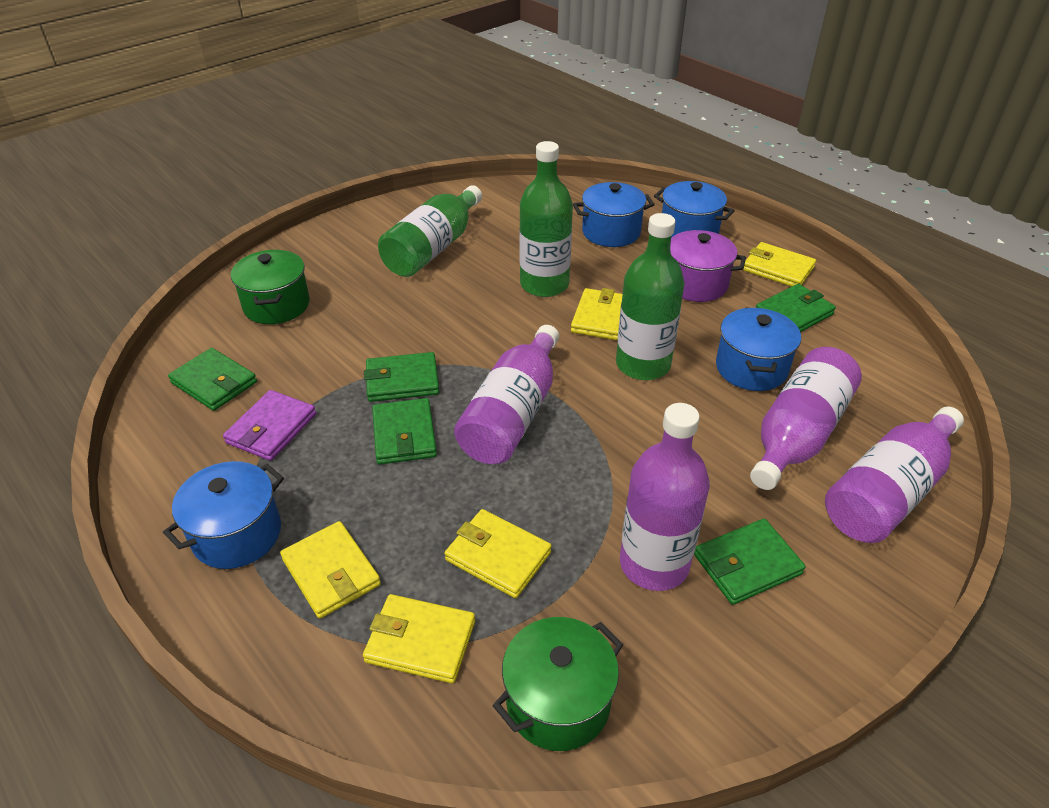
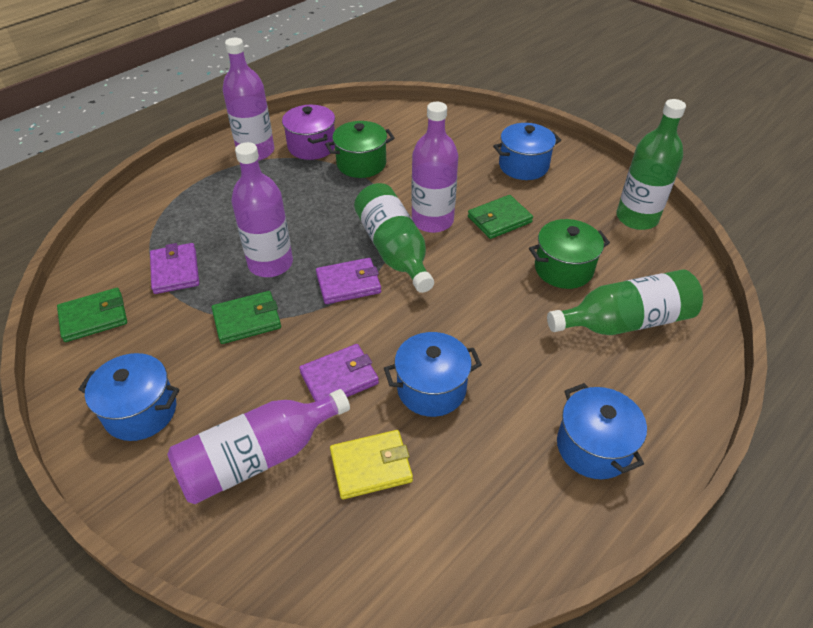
green wallet: [168,348,257,411] [364,352,439,402] [372,398,437,465] [694,519,806,605] [756,284,836,332] = 5 -> [57,288,127,342] [211,291,281,344] [468,195,533,239] = 3
purple wallet: [223,390,316,461] = 1 -> [150,243,199,294] [299,344,379,402] [316,258,381,304] = 3
yellow wallet: [280,521,381,619] [363,594,475,684] [445,509,552,598] [571,288,623,340] [743,242,816,287] = 5 -> [330,430,413,499] = 1

